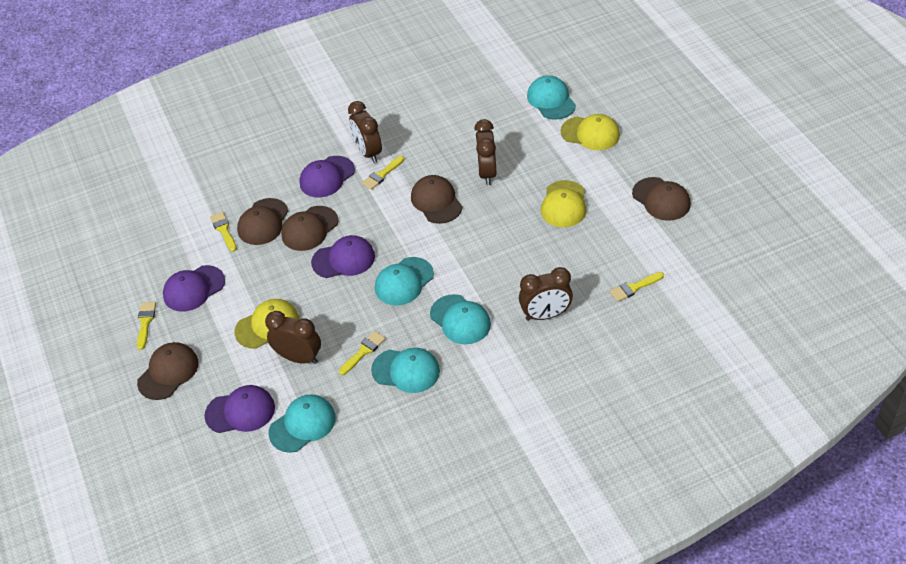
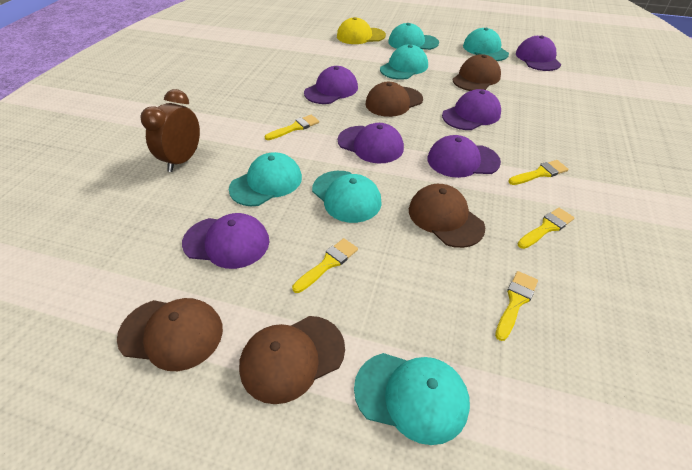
brown clock: [265,311,321,364] [348,101,382,163] [474,119,496,185] [519,267,573,321] = 4 -> [140,89,200,172] = 1
purple cap: [163,265,225,312] [204,385,275,433] [299,156,355,198] [311,235,375,278] = 4 -> [182,213,269,269] [304,66,358,104] [338,123,404,163] [428,135,501,178] [442,89,501,130] [516,35,561,71] = 6
turquoise cap: [269,394,336,453] [371,348,440,393] [375,257,434,305] [430,294,491,344] [527,75,576,120] = 5 -> [229,152,302,206] [312,171,382,223] [354,353,470,445] [380,45,428,80] [388,23,439,50] [463,28,509,61] = 6
yellow cap: [234,299,299,349] [541,180,587,227] [561,114,620,150] = 3 -> [337,17,386,44] = 1

